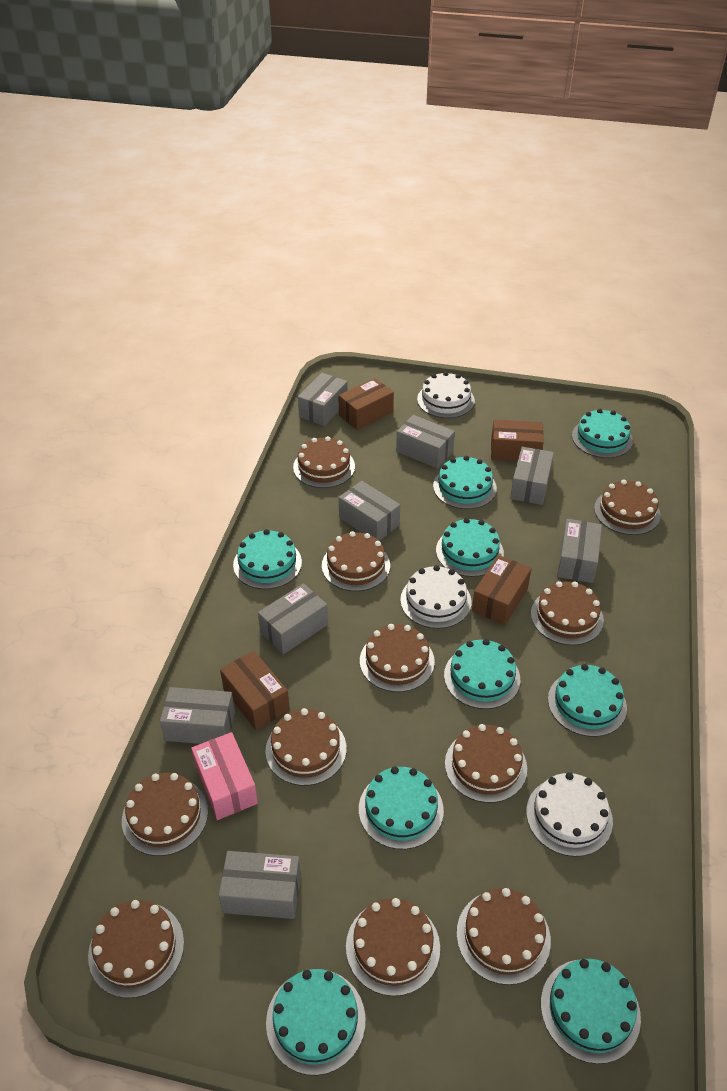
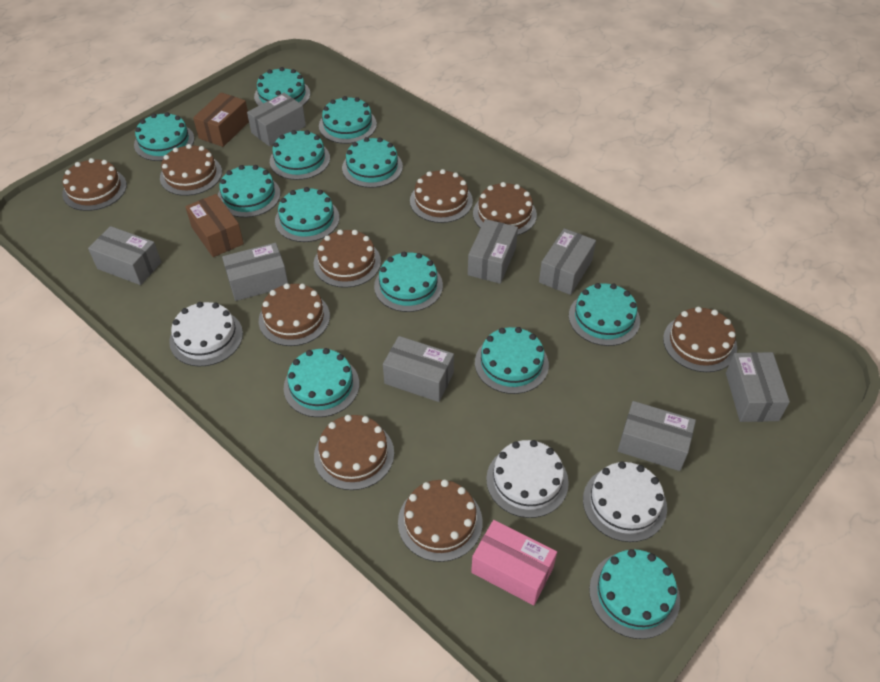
brown box: [220,651,290,730] [338,378,394,430] [472,555,532,625] [491,419,544,461] = 4 -> [185,194,244,257] [193,92,249,147] = 2
brown cake: [88,900,184,998] [122,773,208,856] [265,708,347,786] [293,436,355,488] [322,531,390,591] [346,898,440,996] [360,624,435,692] [445,724,527,803] [457,888,551,985] [531,581,604,645] [594,480,661,535] = 11 -> [62,158,127,211] [160,144,222,196] [259,283,330,346] [314,229,381,288] [314,415,394,490] [398,480,483,562] [410,169,473,223] [473,182,537,235] [663,307,737,372] = 9
turquoise cake: [233,529,302,589] [266,969,365,1075] [359,767,444,849] [433,456,497,509] [436,518,504,577] [444,639,520,709] [541,959,641,1064] [548,664,627,737] [572,409,633,458] = 9 -> [134,112,194,161] [218,165,280,218] [254,67,310,106] [270,130,330,180] [275,187,339,242] [284,348,359,417] [319,96,377,144] [342,137,403,188] [374,252,443,312] [475,327,549,394] [569,283,640,346] [589,549,680,639] = 12

